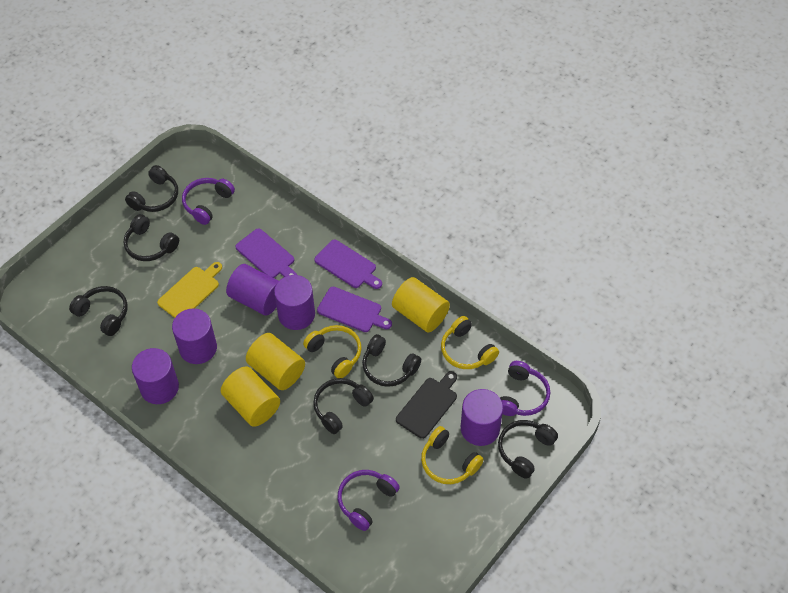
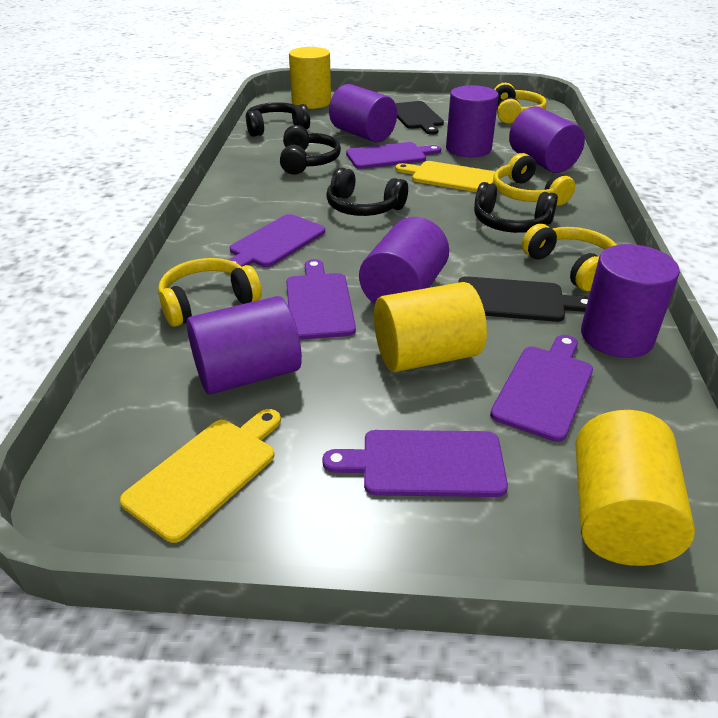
black cutting board: [396,371,457,439] = 1 -> [395,101,444,135] [458,276,589,322] = 2
black headphones: [69,286,128,336] [124,214,179,261] [125,165,178,212] [313,378,374,434] [362,334,421,387] [498,420,558,479] = 6 -> [246,102,310,137] [280,125,341,175] [326,167,408,216] [474,182,558,233] = 4
purple cutting board: [235,228,297,278] [314,240,382,289] [317,287,392,332] = 3 -> [229,214,325,267] [286,259,356,340] [322,430,508,497] [346,142,441,169] [490,335,593,442] = 5
purple cylinder: [132,348,179,404] [172,309,217,364] [226,264,278,316] [274,275,315,330] [461,389,503,446] = 5 -> [186,296,302,395] [329,84,397,142] [359,217,449,304] [446,85,499,157] [509,106,585,173] [581,244,680,358] = 6
purple headphones: [182,178,235,225] [338,470,400,531] [500,361,550,416] = 3 -> none = 0
yellow cutting board: [157,262,222,318] = 1 -> [120,409,281,543] [395,161,495,192] = 2
yellow headphones: [303,325,362,378] [421,426,484,484] [441,316,499,369] = 3 -> [158,258,262,327] [493,153,575,206] [494,83,547,123] [522,224,616,291] = 4

